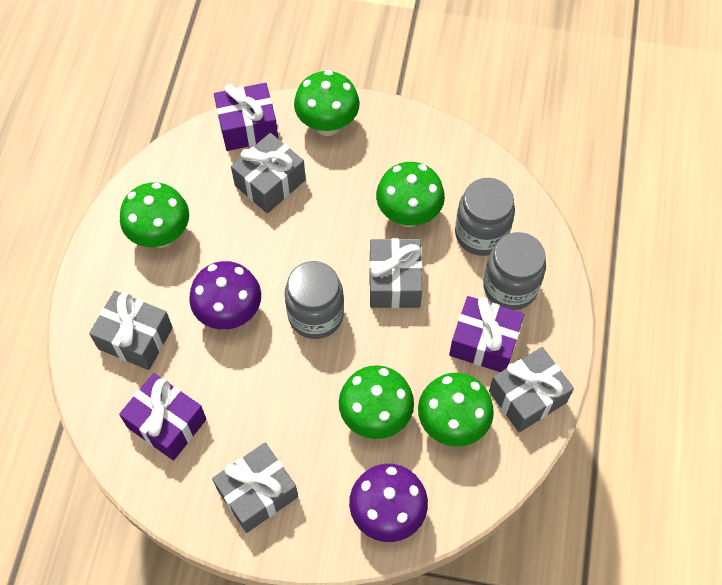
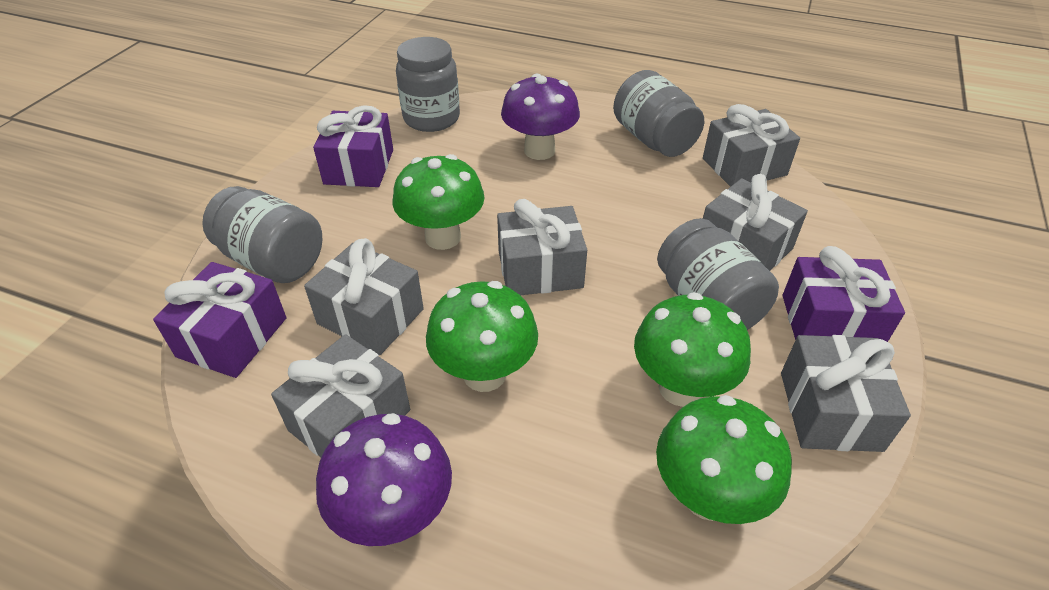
green mushroom: [120,182,189,248] [294,70,360,136] [339,365,414,439] [376,162,445,227] [418,373,494,447] = 5 -> [393,154,484,250] [426,281,538,392] [634,292,751,407] [656,395,792,524] = 4
grey gift: [89,291,173,370] [212,443,298,533] [231,133,306,213] [369,238,422,308] [489,347,574,432] = 5 -> [271,334,410,457] [304,238,424,355] [497,199,587,295] [703,104,800,187] [703,174,808,271] [781,335,911,452] = 6
grey jar: [285,261,344,339] [455,178,515,256] [483,232,546,310] = 3 -> [202,186,322,283] [396,37,460,132] [613,70,704,157] [657,218,779,330] = 4

